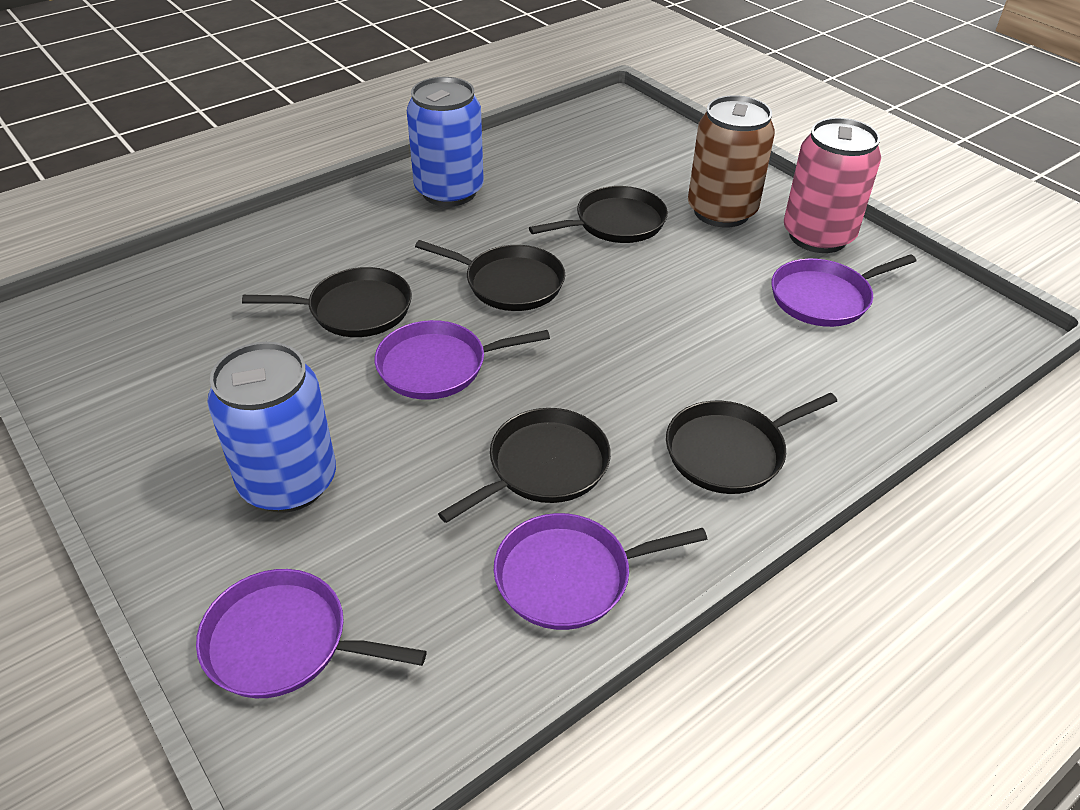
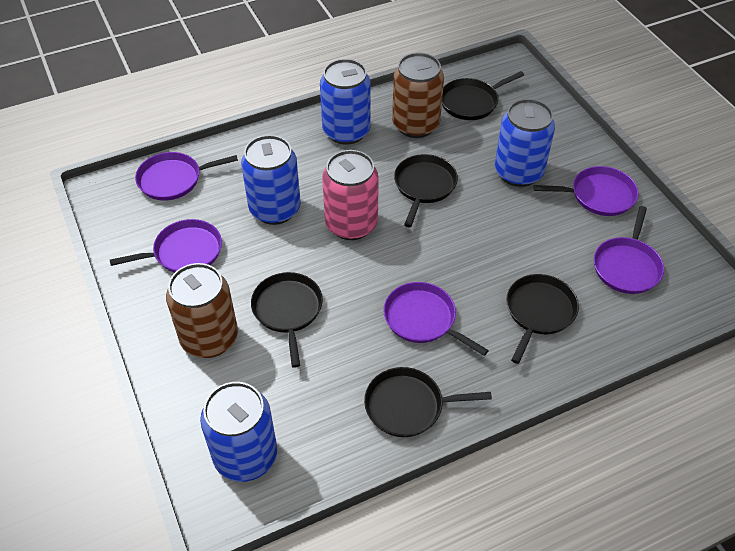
blue can: [207,342,336,513] [407,77,484,207] = 2 -> [200,382,277,482] [241,135,301,225] [320,59,371,145] [495,99,555,187] = 4
brown can: [688,95,775,227] = 1 -> [166,263,238,358] [392,53,444,138] = 2
purple pan: [196,569,427,698] [375,320,550,400] [494,513,707,630] [771,254,916,327] = 4 -> [110,219,222,273] [135,152,238,201] [383,282,489,356] [534,166,639,216] [594,206,664,294] = 5

